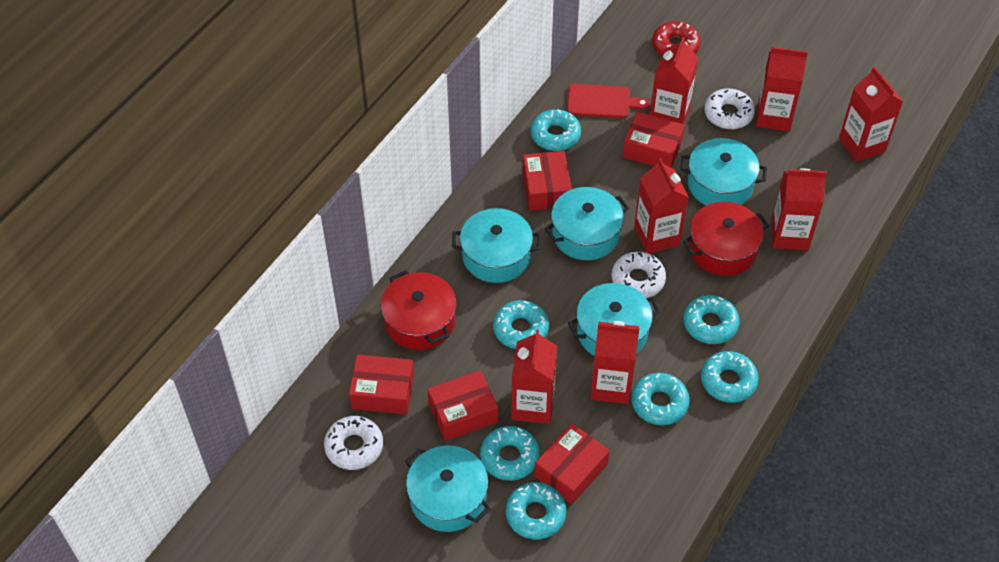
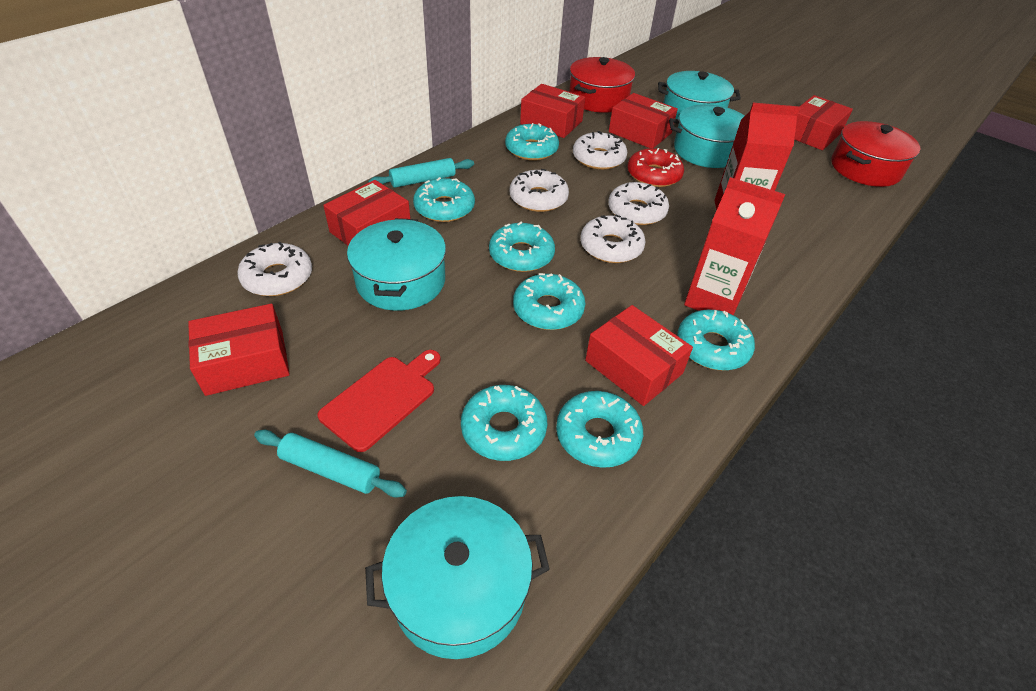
red box: [349,354,414,414] [427,370,498,441] [522,151,572,211] [534,423,610,504] [622,111,685,168] = 5 -> [188,304,290,396] [323,180,411,246] [520,84,585,138] [585,305,693,406] [609,93,678,148] [794,95,853,150] = 6
red carton: [511,329,557,424] [590,321,639,404] [634,158,689,254] [650,37,698,124] [756,47,808,131] [771,168,827,250] [839,66,903,162] = 7 -> [684,177,785,315] [715,103,800,210] = 2
turquoise pot: [405,445,491,532] [452,208,541,283] [545,187,629,260] [568,283,660,356] [680,138,767,205] = 5 -> [347,218,446,311] [365,496,550,659] [658,71,741,119] [669,104,744,168] = 4
turquoise rolling pin: none = 0 -> [254,430,407,498] [368,158,474,188] = 2
white donut: [324,416,383,470] [612,251,666,298] [704,88,755,129] = 3 -> [237,242,312,296] [510,169,569,212] [573,131,627,170] [580,215,645,263] [608,182,669,225] = 5

